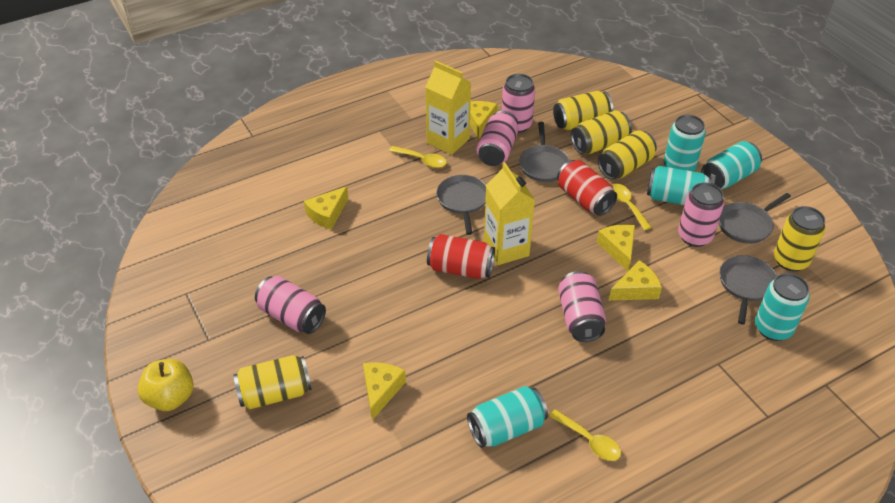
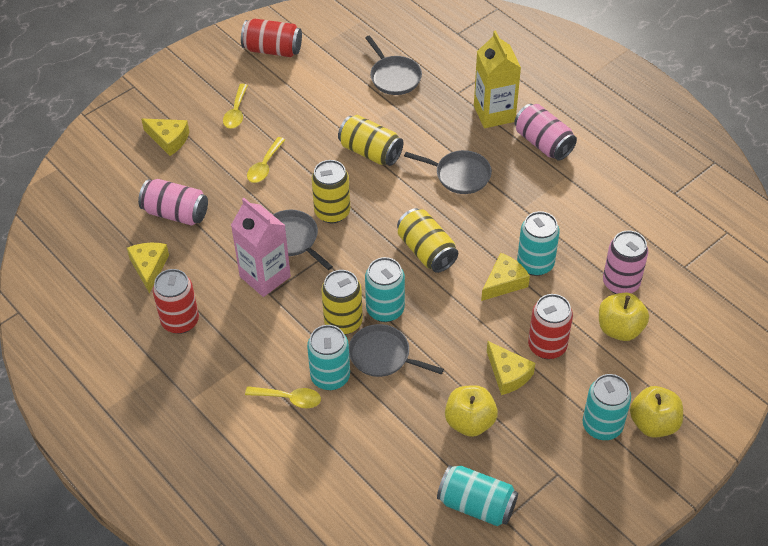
pink can: [255,276,326,334] [477,111,519,166] [502,74,535,133] [558,271,606,342] [678,183,724,247] = 5 -> [138,179,208,225] [514,104,577,160] [603,231,648,294] = 3
pink carton: none = 0 -> [231,198,291,297] = 1
red can: [427,234,495,279] [557,160,617,216] = 2 -> [153,269,199,334] [241,19,302,57] [528,294,573,359] = 3
yellow apple: [138,359,194,411] = 1 -> [445,385,498,437] [599,293,649,341] [630,386,683,438] = 3
yellow can: [233,355,312,409] [553,91,613,130] [571,110,632,154] [598,130,657,180] [774,206,825,272] = 5 -> [311,160,350,223] [321,270,363,335] [338,115,403,166] [397,208,458,273] = 4
yellow carton: [425,61,471,155] [484,162,535,265] = 2 -> [474,31,521,128] = 1
yellow cheese: [304,186,348,230] [363,362,406,420] [470,101,498,140] [596,225,635,271] [609,260,662,301] = 5 -> [127,243,169,294] [141,118,189,156] [481,253,530,301] [487,341,535,395] = 4

